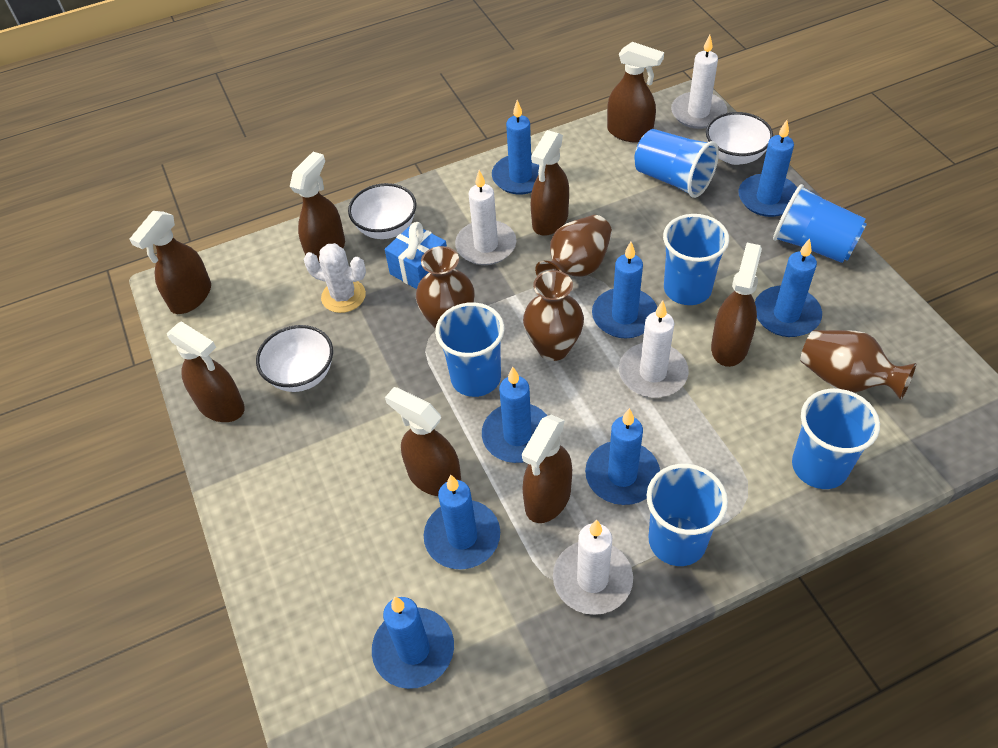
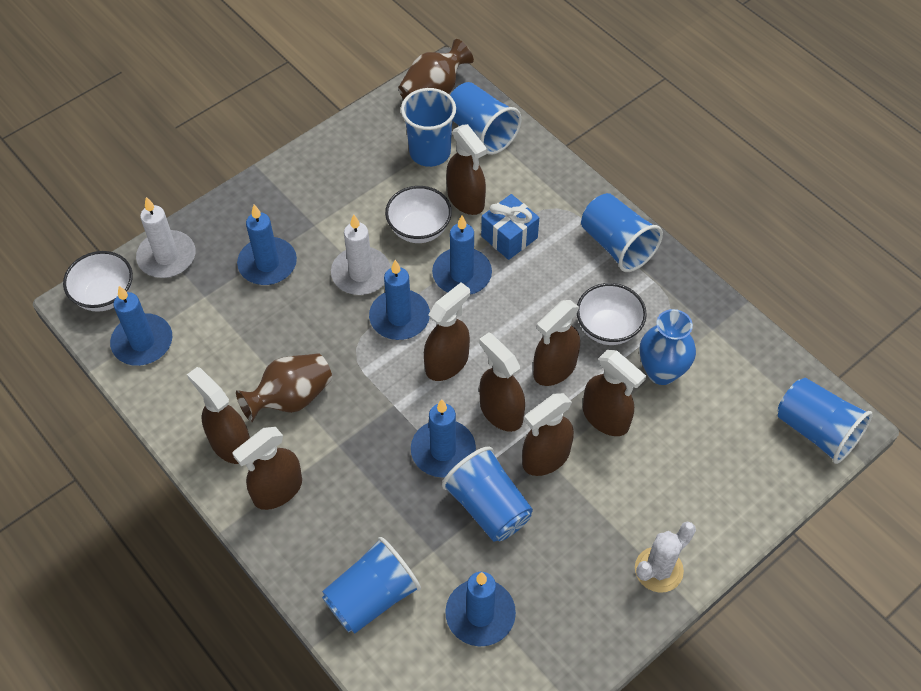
blue candle: [372,597,454,689] [424,474,500,570] [482,367,548,463] [492,100,539,194] [585,408,660,505] [592,242,657,339] [738,120,797,217] [755,239,822,337] = 8 -> [110,286,172,366] [237,205,297,285] [369,260,430,340] [411,399,476,478] [432,216,492,295] [445,572,516,646] = 6
blue vase: none = 0 -> [639,309,696,385] = 1
brown vase: [416,246,475,330] [523,270,584,361] [535,215,612,277] [800,330,916,400] = 4 -> [236,353,332,422] [398,39,474,99] = 2
white candle: [455,170,516,265] [553,520,633,615] [619,300,689,398] [671,35,727,129] = 4 -> [136,197,195,278] [331,215,390,295] = 2

